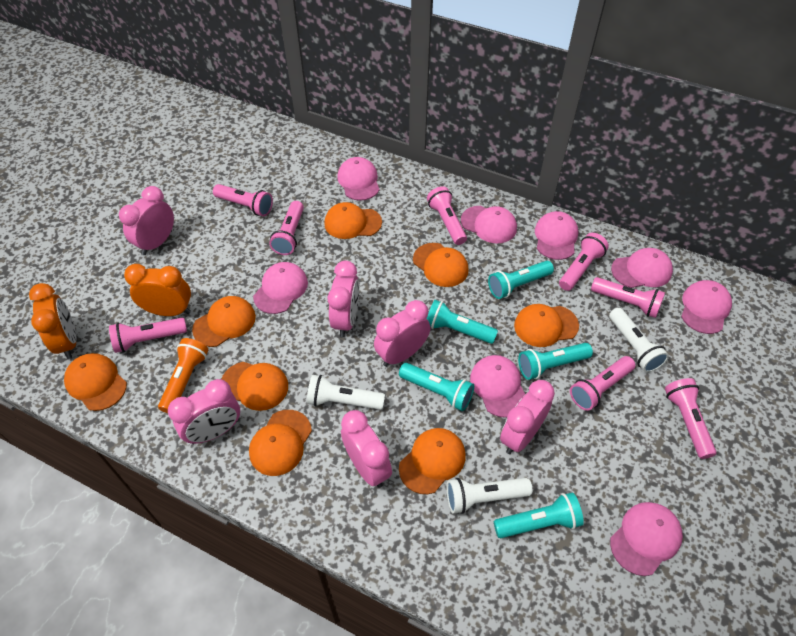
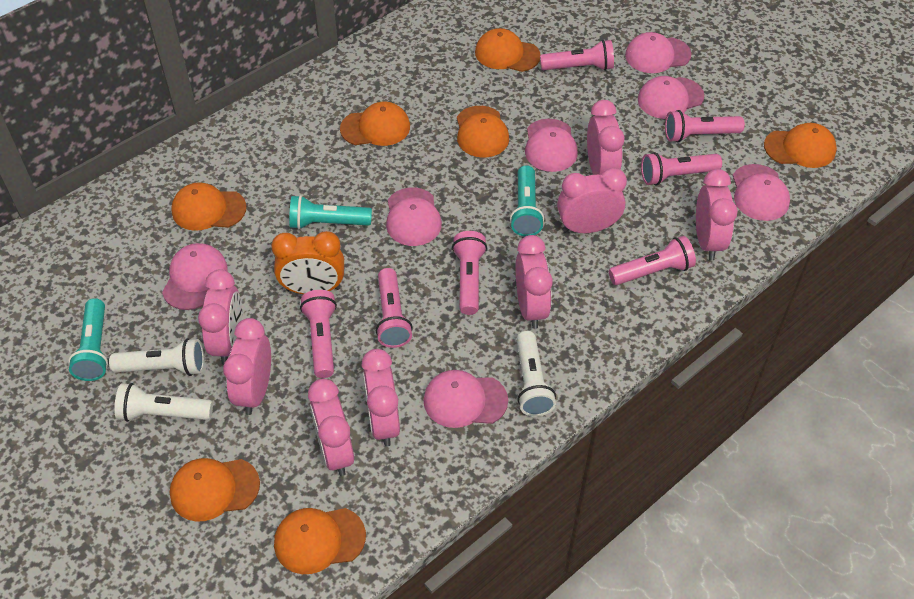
orange cap: [64,353,127,411] [192,296,256,347] [221,362,288,411] [249,410,312,476] [324,202,382,239] [399,428,466,494] [413,243,469,287] [514,304,579,347] = 8 -> [170,458,260,522] [171,182,246,231] [274,508,366,574] [340,102,410,146] [457,106,509,158] [475,28,540,72] [764,123,837,168] = 7
orange clock: [29,283,76,359] [124,264,191,316] = 2 -> [271,231,344,294] = 1
orange flashlight: [158,338,208,413] = 1 -> none = 0
pink cap: [253,262,308,314] [337,157,380,201] [461,206,517,243] [470,355,525,418] [535,211,579,260] [610,502,683,576] [611,248,673,288] [681,280,732,334] = 8 -> [162,243,228,310] [386,187,442,246] [424,370,508,428] [525,119,578,172] [625,32,691,73] [638,76,704,119] [733,164,790,221] = 7
pink clock: [119,186,174,255] [168,379,240,444] [327,261,359,337] [341,410,392,488] [374,300,430,367] [500,380,555,454] = 6 -> [198,269,242,365] [223,318,271,415] [308,379,354,476] [362,349,400,447] [516,235,553,329] [557,168,627,233] [587,100,624,175] [696,169,738,260] = 8
pink flashlight: [109,318,187,353] [213,184,273,216] [269,201,304,255] [427,186,467,245] [559,233,609,291] [570,356,635,411] [591,277,665,318] [665,378,717,459] = 8 -> [300,290,337,378] [376,268,413,348] [452,231,487,315] [540,40,614,71] [609,236,696,285] [641,152,722,185] [665,110,745,143] = 7
turquoise flashlight: [399,363,474,411] [427,300,498,344] [488,261,554,299] [494,492,584,538] [518,343,593,380] = 5 -> [68,298,108,381] [289,195,372,229] [510,165,544,236] = 3

